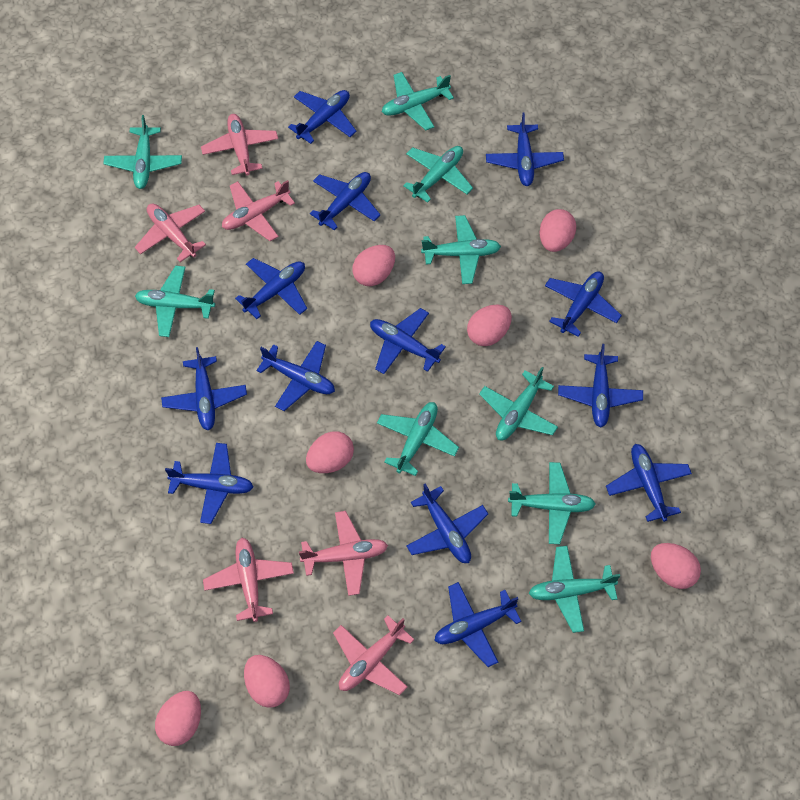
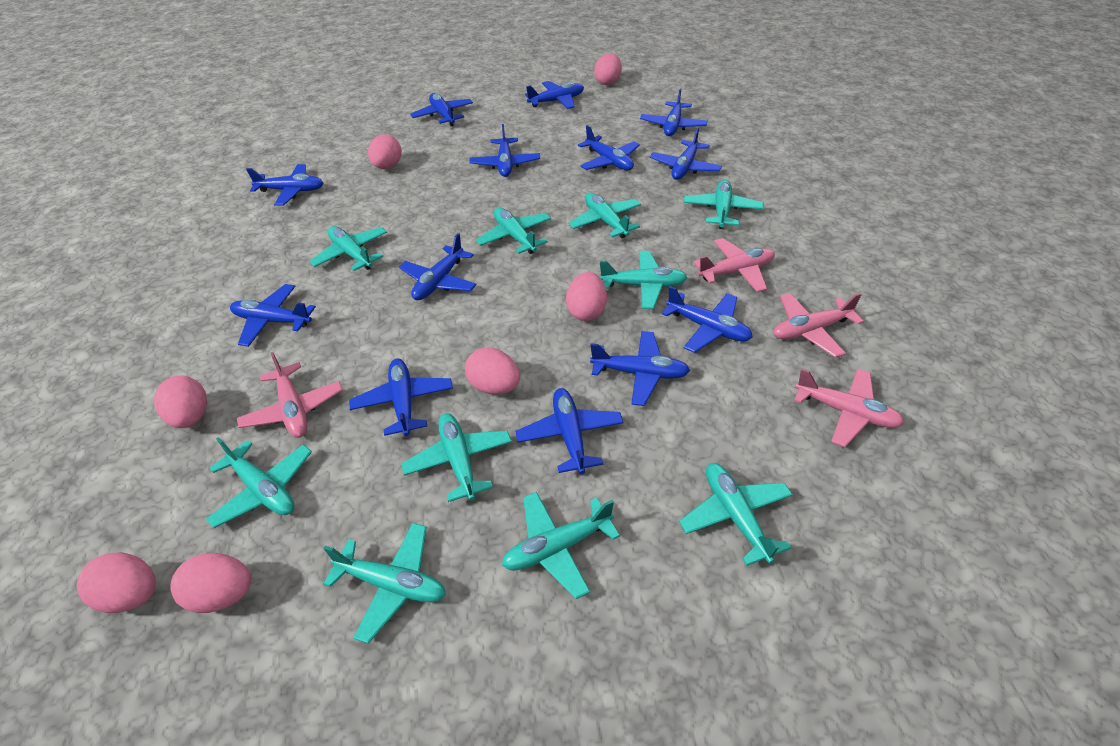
pink plane: [135,203,206,262] [201,114,278,176] [203,538,294,622] [222,180,295,241] [299,511,388,596] [333,615,415,695] = 6 -> [237,352,343,438] [693,238,775,292] [773,293,864,358] [794,369,904,447] = 4
turquoise plane: [103,115,182,189] [135,266,215,337] [377,402,459,476] [382,72,454,130] [403,146,473,203] [421,215,501,284] [479,367,558,440] [508,462,596,544] [529,546,620,633] = 9 -> [206,437,312,528] [309,226,387,271] [323,523,446,644] [401,413,512,502] [476,208,551,254] [502,492,620,599] [568,193,641,238] [599,251,688,309] [679,463,793,566] [683,180,763,229] = 10

